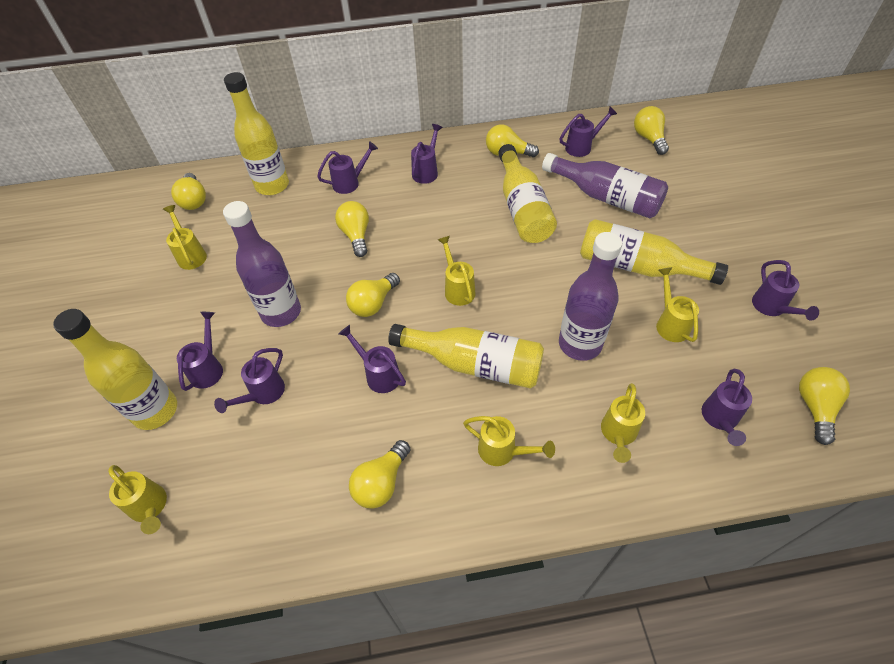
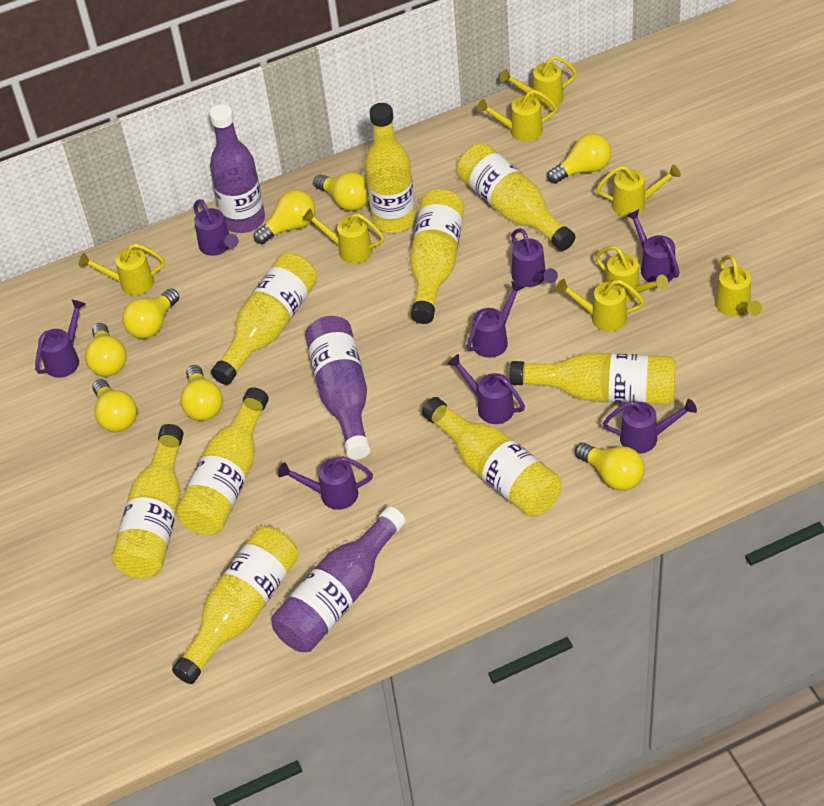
yellow bottle: [53,309,177,430] [224,72,289,195] [388,324,544,389] [498,144,557,243] [580,219,728,285] = 5 -> [112,424,184,579] [172,526,299,684] [176,387,269,535] [211,253,317,385] [365,103,416,233] [410,189,465,324] [422,397,561,517] [457,143,575,251] [510,353,676,405] = 9
yellow light bulb: [171,173,206,210] [335,201,369,257] [346,273,400,317] [349,440,411,509] [486,124,539,157] [634,106,669,155] [799,367,850,445] = 7 -> [85,323,127,377] [92,379,137,432] [122,288,179,339] [180,365,223,421] [254,190,315,244] [313,172,369,211] [547,133,611,184] [575,443,644,491] = 8
yellow watering can: [108,465,167,534] [163,205,207,270] [438,236,476,306] [463,416,555,466] [601,383,645,463] [656,267,699,342] = 6 -> [79,243,165,295] [303,208,385,264] [477,90,557,142] [500,56,577,108] [556,279,644,332] [595,246,668,302] [596,165,681,217] [715,255,762,316] = 8

